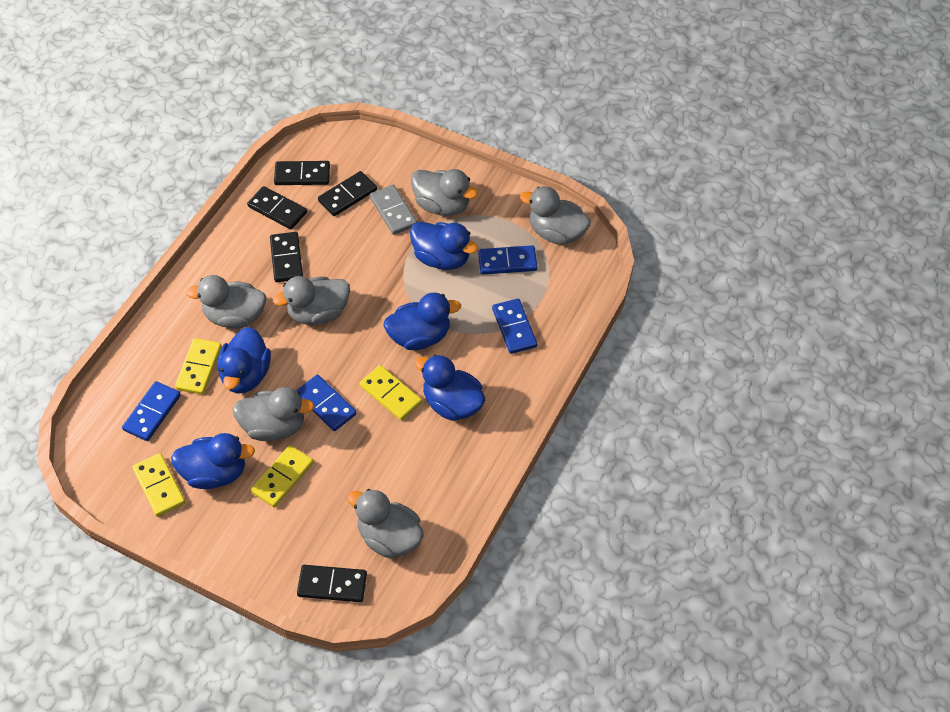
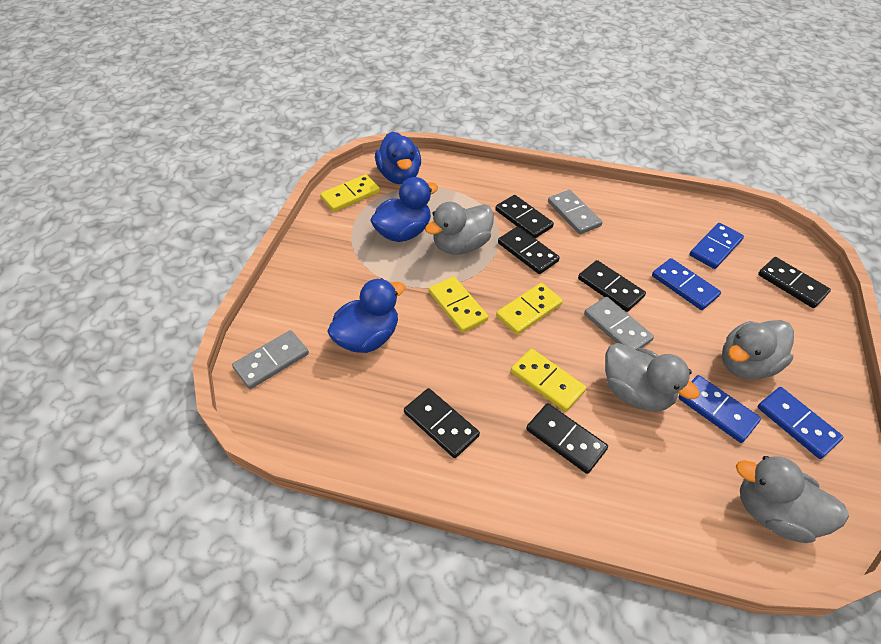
black domino: [247,186,307,229] [270,232,303,282] [274,161,330,185] [297,565,367,602] [318,171,377,216] = 5 -> [404,388,480,458] [495,195,554,238] [498,226,560,274] [526,403,608,474] [578,260,646,312] [758,257,831,308] = 6
blue duck: [171,433,255,489] [218,327,271,394] [383,292,461,350] [410,222,478,270] [415,355,485,421] = 5 -> [327,278,405,353] [370,177,438,242] [375,131,421,184] = 3
grey domino: [370,185,417,235] = 1 -> [232,330,309,389] [548,190,602,234] [584,297,654,349] = 3
grey duck: [186,275,266,329] [232,387,315,441] [273,276,350,325] [347,489,424,558] [411,169,478,216] [520,186,591,245] = 6 -> [425,202,494,255] [605,343,700,412] [722,320,794,380] [736,456,849,543] = 4

